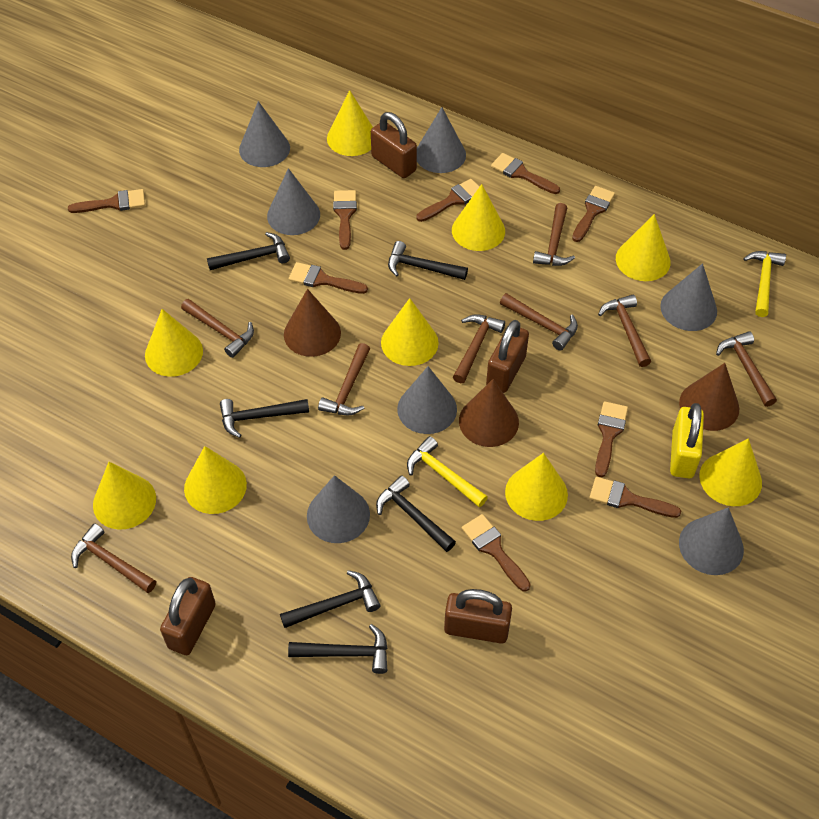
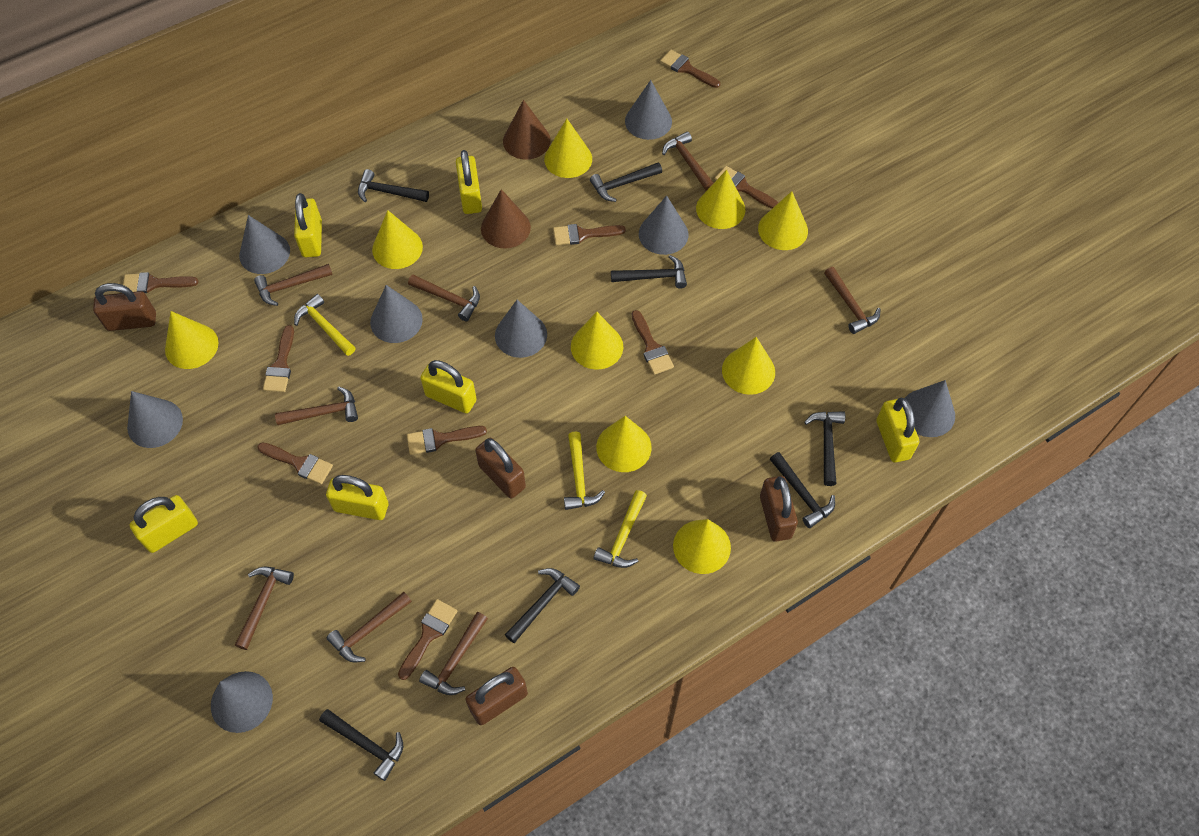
black hammer: [207,232,290,270] [220,399,309,438] [280,570,381,628] [288,624,388,674] [376,475,456,552] [388,241,468,280] = 6 -> [319,709,403,781] [358,169,429,202] [505,568,580,643] [590,162,662,202] [611,255,687,289] [770,452,835,528] [804,411,845,486] = 7
brown cone: [284,289,341,357] [459,379,519,447] [679,363,739,431] = 3 -> [481,189,531,248] [503,100,551,159] = 2
grey cone: [239,101,290,167] [267,168,320,235] [307,475,370,543] [397,366,457,434] [417,107,466,173] [660,263,717,331] [679,507,744,575] = 7 -> [127,391,183,448] [211,671,273,733] [239,215,290,274] [370,285,423,343] [495,300,547,358] [625,80,672,140] [639,195,688,255] [905,380,955,437] = 8
yellow hammer: [407,436,488,507] [743,251,786,317] = 2 -> [294,294,355,356] [564,432,605,510] [594,490,647,568] = 3
yellow padlock: [670,403,704,478] = 1 -> [130,495,198,553] [294,193,322,257] [326,475,388,520] [421,360,477,414] [456,150,482,214] [876,398,919,463] = 6

